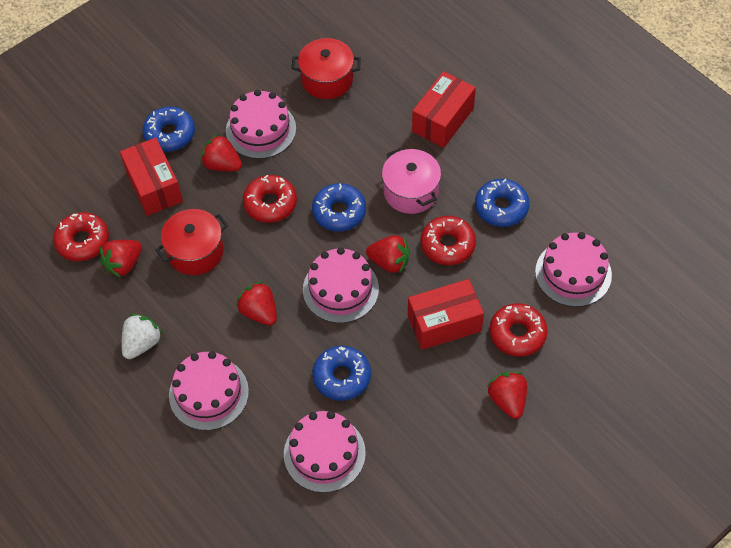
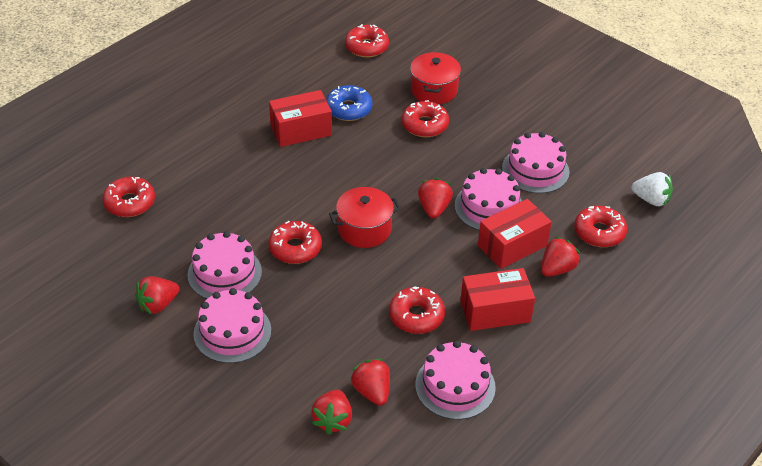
blue donut: [142,107,195,152] [312,183,366,232] [313,346,371,401] [475,179,530,227] = 4 -> [326,85,372,121] = 1
pink pot: [382,148,441,214] = 1 -> none = 0
red donut: [53,212,109,261] [243,175,297,223] [421,216,476,265] [489,303,548,357] = 4 -> [103,177,155,217] [268,221,322,264] [345,24,389,57] [389,286,445,334] [402,100,449,137] [574,206,627,247] = 6

